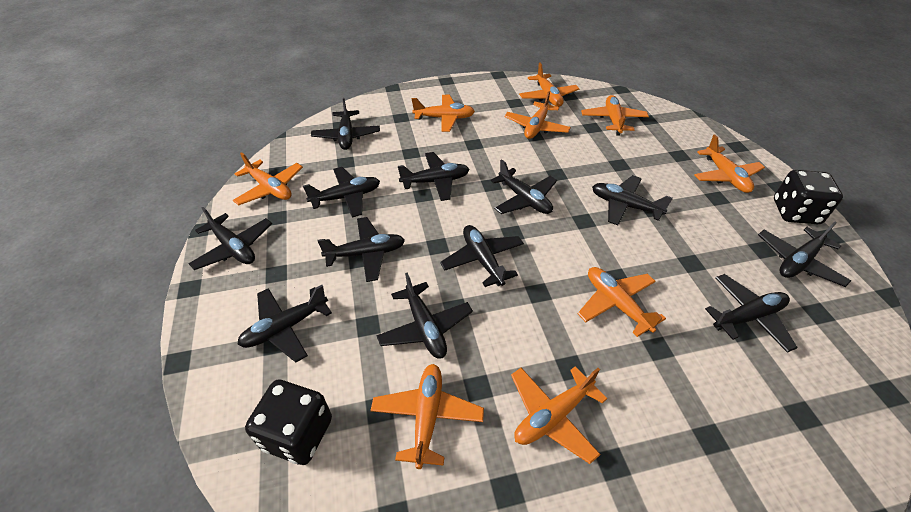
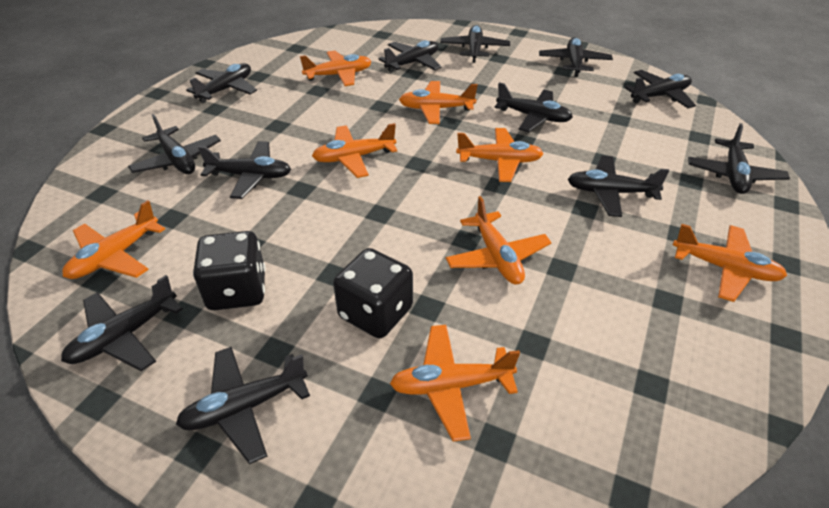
orange plane: [233,152,303,205] [370,364,484,469] [412,95,475,132] [504,91,571,139] [511,366,607,464] [519,62,580,107] [578,267,666,337] [581,95,649,136] [694,134,765,193] = 9 -> [62,200,165,279] [300,50,372,86] [312,123,397,178] [390,325,520,441] [399,81,478,124] [446,196,552,285] [456,128,544,182] [673,224,787,302] = 8

